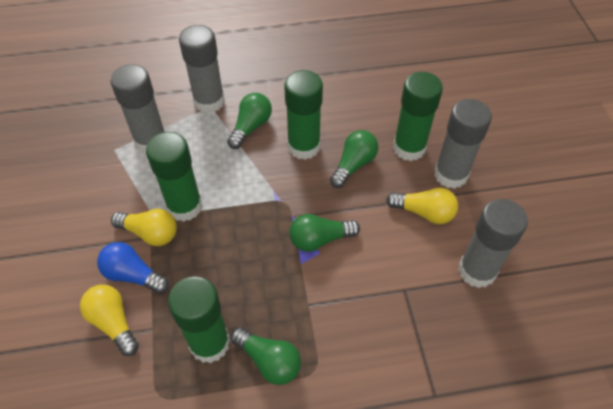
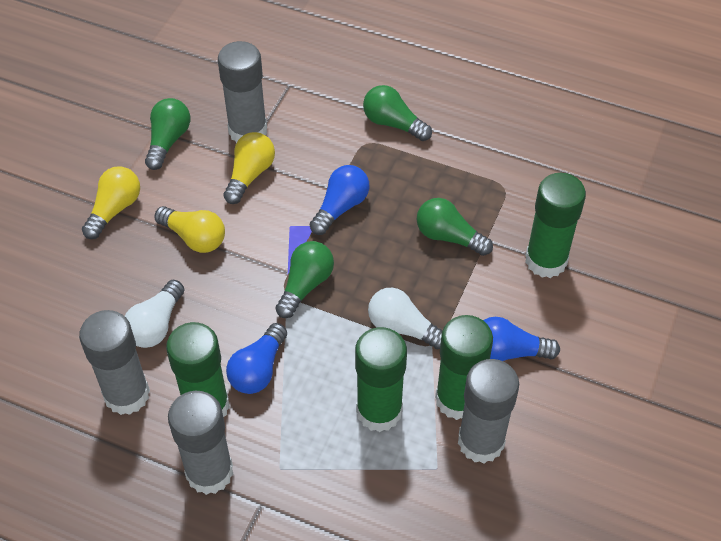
blue light bulb: [97,242,169,294] = 1 -> [226,323,287,394] [310,165,369,235] [483,317,560,361] = 3
white light bulb: none = 0 -> [125,280,185,348] [368,288,442,350] = 2

